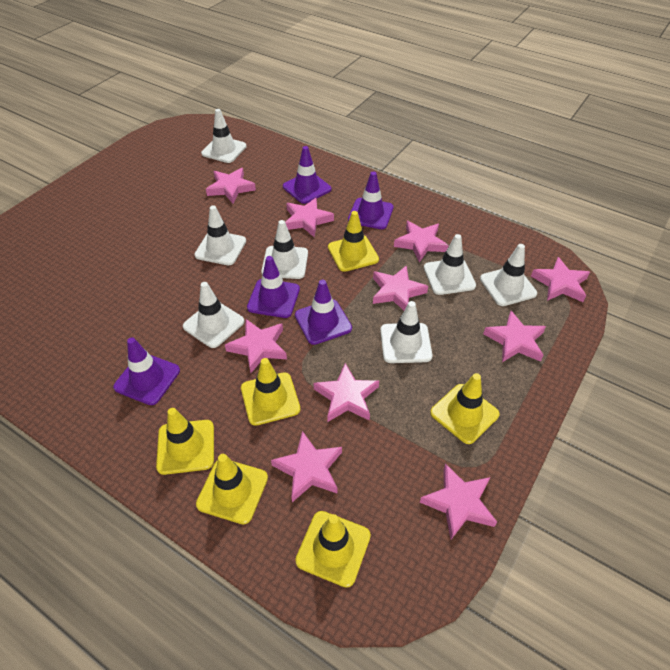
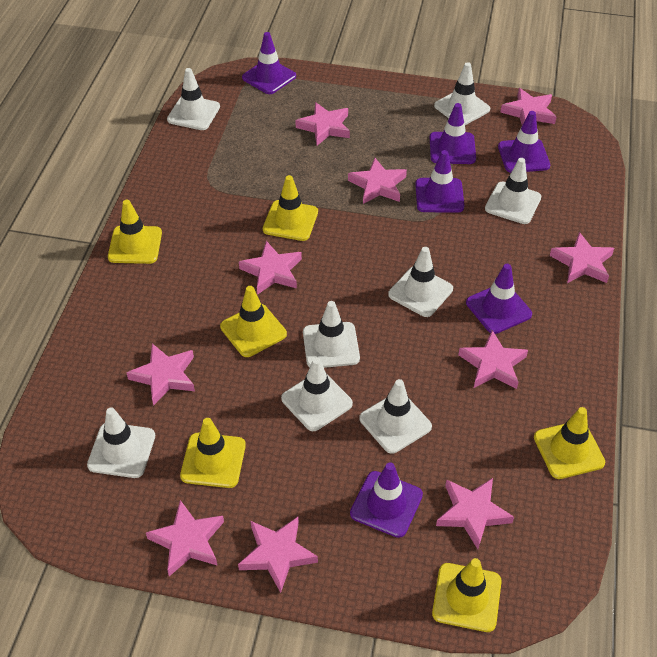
purple traffic cone: [113,337,180,405] [247,256,300,318] [283,146,331,204] [295,280,352,345] [348,171,394,229] = 5 -> [242,32,296,94] [350,462,423,538] [415,150,464,213] [430,103,476,164] [466,264,532,334] [498,111,550,173] = 6
white traffic cone: [183,282,244,348] [194,205,246,265] [201,109,247,163] [261,220,308,279] [380,301,432,363] [424,234,476,295] [480,244,537,306] = 7 -> [87,407,155,478] [167,68,220,130] [281,357,353,431] [303,301,360,368] [360,379,432,454] [388,247,453,317] [434,62,490,125] [485,158,541,224] = 8

